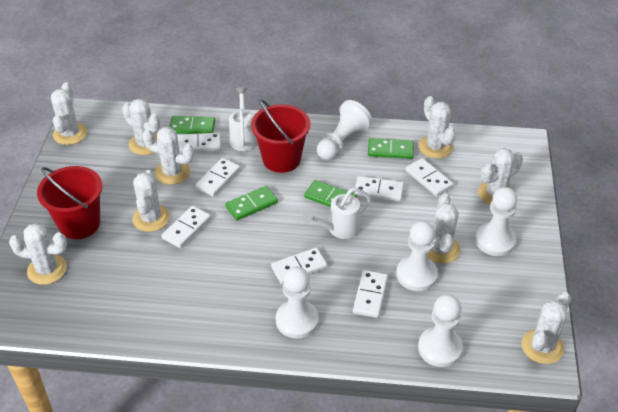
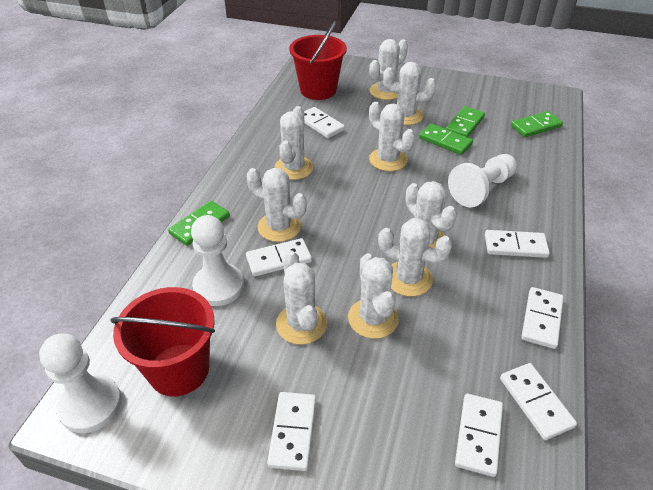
white pawn: [276,267,319,339] [317,100,372,160] [396,221,438,291] [418,294,463,367] [475,187,518,256] = 5 -> [39,334,122,433] [191,215,244,306] [448,154,517,207] = 3
white watering can: [229,87,258,151] [303,188,371,239] = 2 -> none = 0

